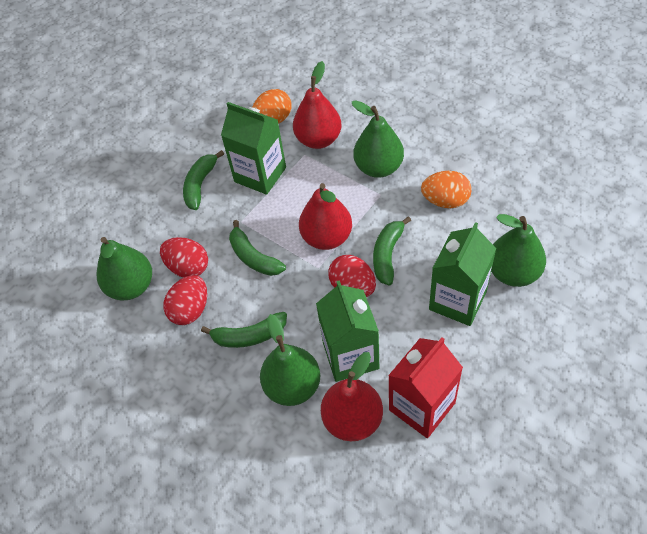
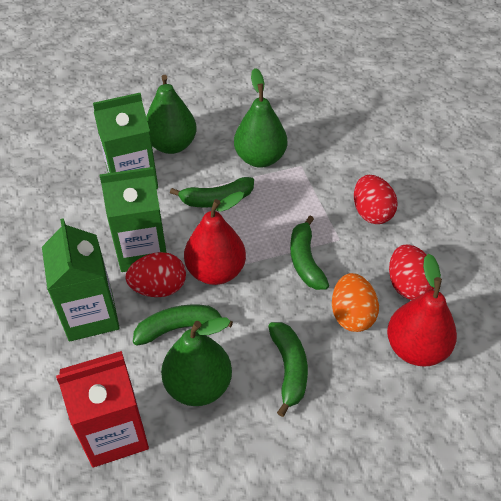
green pear: [97,237,152,300] [260,314,320,406] [352,100,404,178] [491,214,546,287] = 4 -> [146,75,197,154] [161,317,232,406] [234,68,287,168] = 3
orange egg: [252,89,291,124] [421,171,472,208] = 2 -> [332,273,379,332] = 1
red pear: [293,61,341,149] [299,183,352,250] [321,352,383,441] = 3 -> [184,191,246,285] [387,253,457,367] = 2

